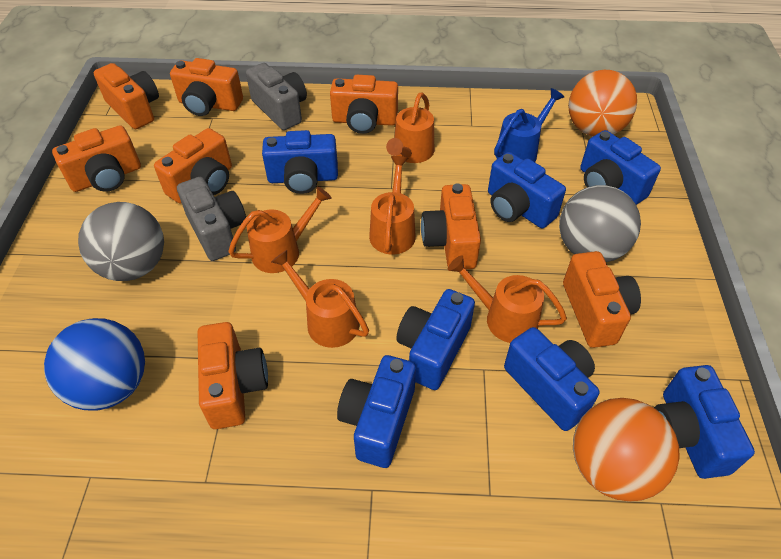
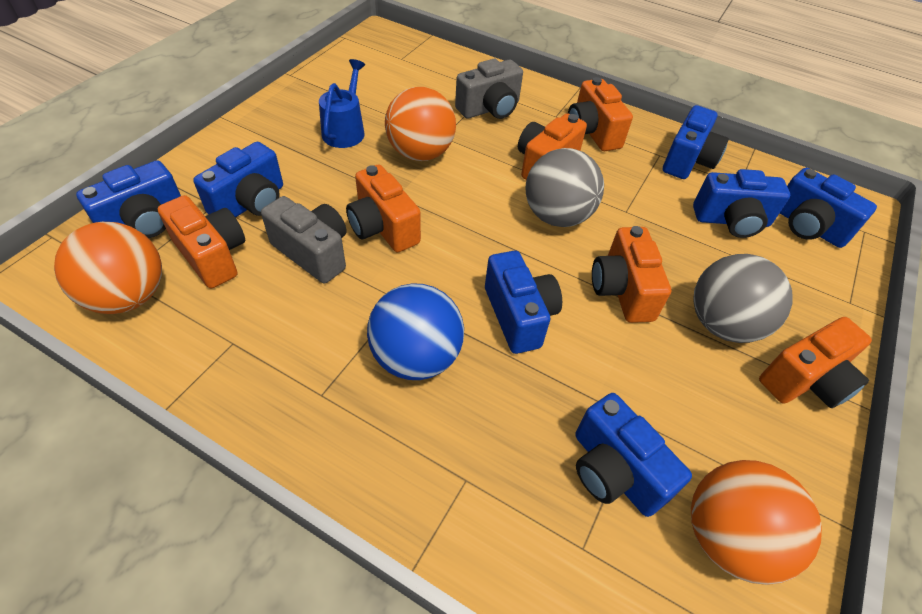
orange ball: [568,70,637,137] [573,398,680,502] = 2 -> [54,222,162,314] [385,87,456,161] [691,460,822,585] = 3
orange camera: [52,125,141,192] [93,63,159,129] [154,128,232,204] [170,58,243,116] [198,322,268,429] [330,75,398,134] [421,184,481,269] [563,251,641,348] = 8 -> [157,195,245,288] [346,165,421,252] [518,113,587,180] [568,77,633,151] [592,226,671,323] [759,317,872,408] = 6
orange watering can: [228,186,332,273] [271,250,369,348] [369,156,416,254] [386,92,434,163] [448,256,567,343] = 5 -> none = 0

